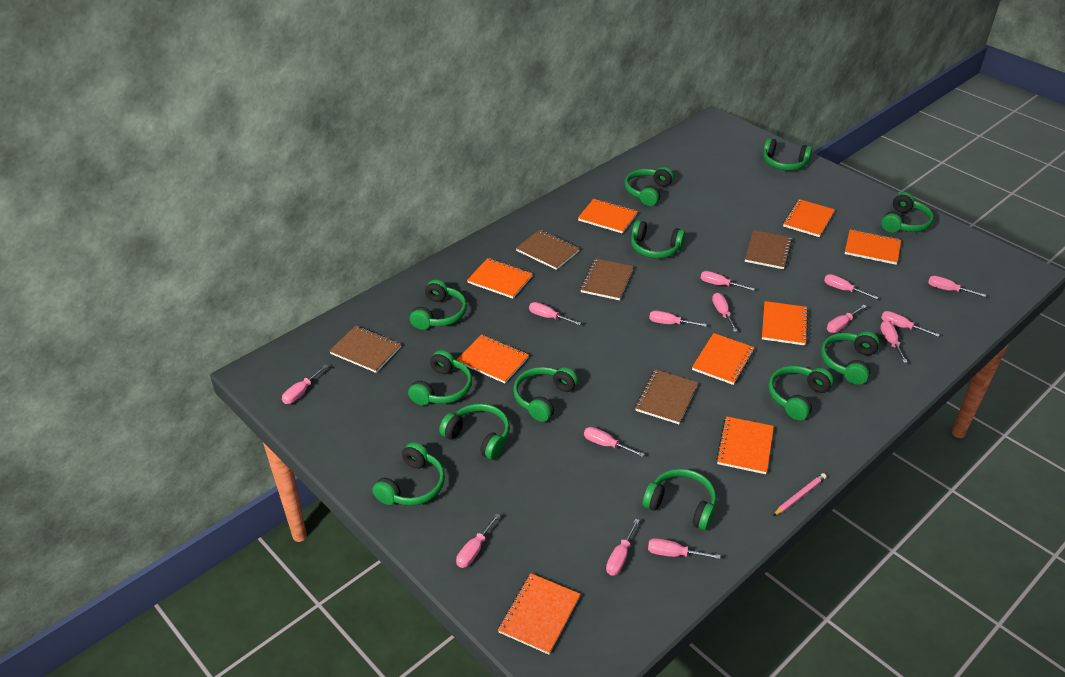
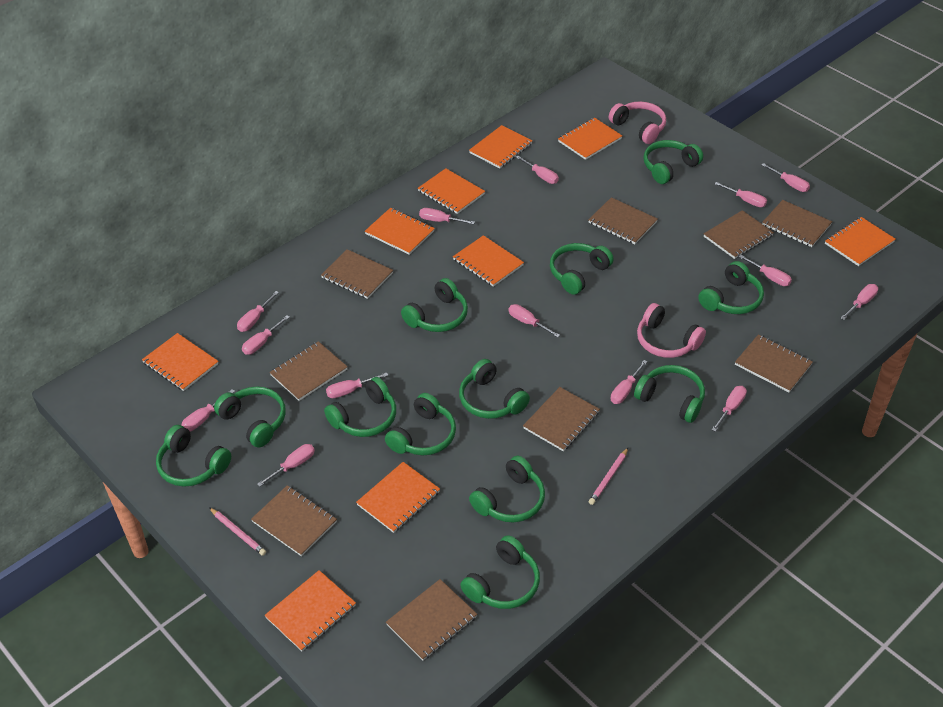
brown notebook: [330,325,401,373] [516,230,580,270] [580,258,634,300] [635,369,698,424] [745,230,793,269] = 5 -> [251,485,337,556] [270,341,348,401] [321,249,393,299] [386,579,477,661] [523,387,600,451] [588,197,658,244] [704,210,774,259] [735,334,813,392] [762,200,832,247] = 9
pink headphones: none = 0 -> [609,101,666,144] [637,303,706,358] = 2
pink pencil: [773,473,826,516] = 1 -> [209,507,266,556] [589,448,628,505] = 2

